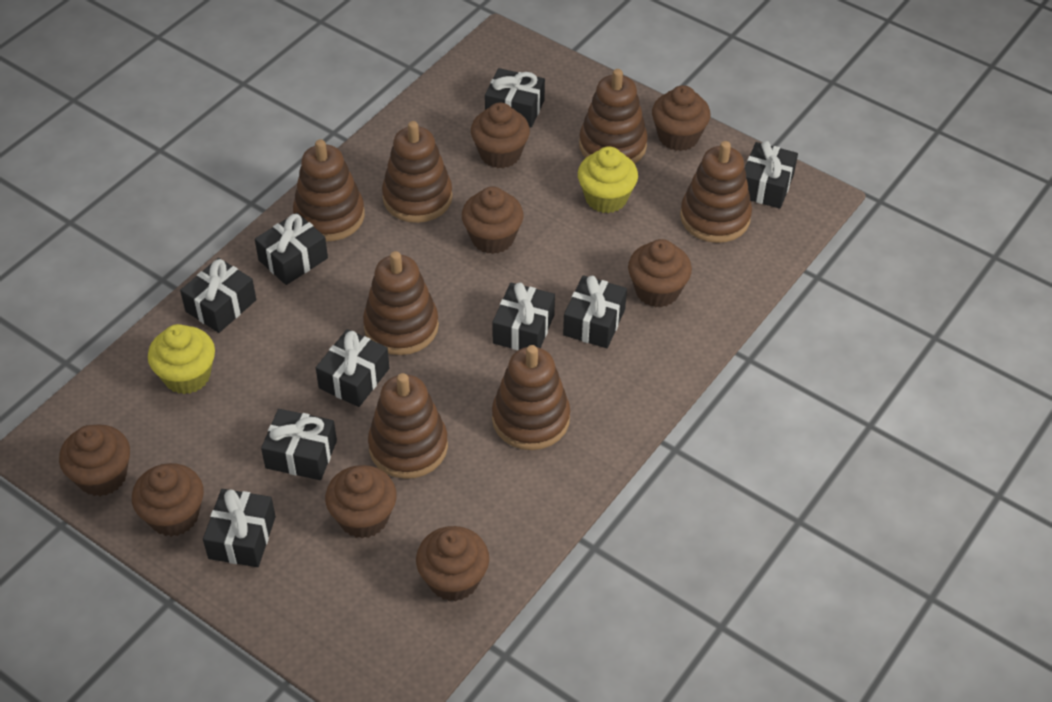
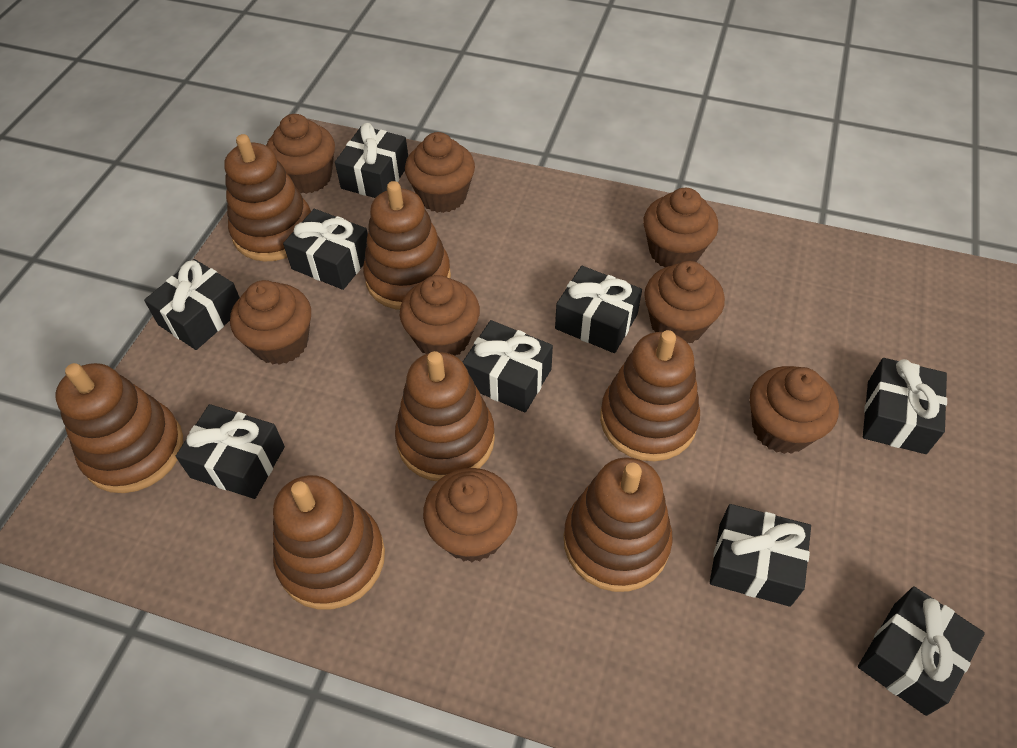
yellow cupcake: [148,324,215,394] [578,146,638,213] = 2 -> none = 0

